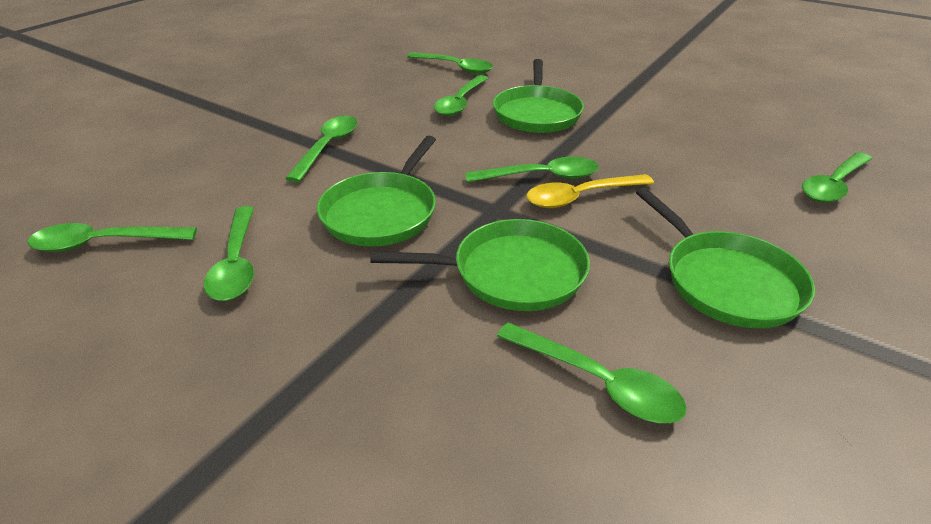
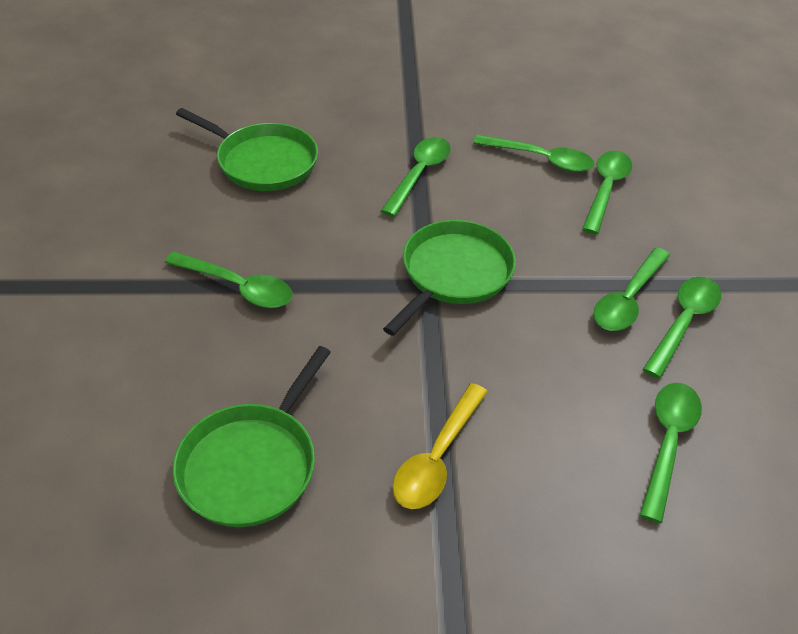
green pan: [317,136,436,247] [370,219,590,311] [493,59,584,133] [636,188,815,328] = 4 -> [173,346,331,527] [176,108,318,191] [383,220,516,336] = 3
green spoon: [27,223,197,252] [204,206,254,301] [285,116,358,182] [407,52,493,74] [434,75,488,116] [465,157,599,183] [497,322,687,423] [802,152,872,203] = 8 -> [165,252,293,308] [381,137,451,217] [473,135,594,172] [582,151,632,234] [593,247,670,331] [640,383,702,523] [643,277,721,378] = 7

